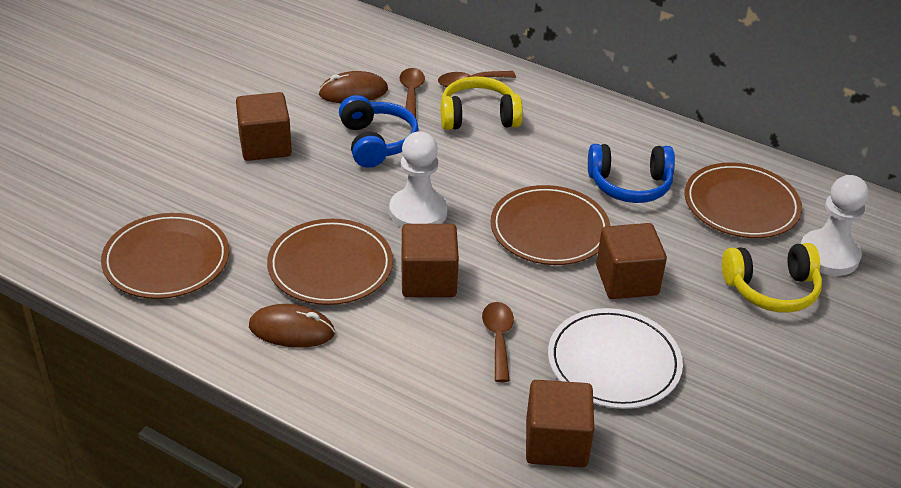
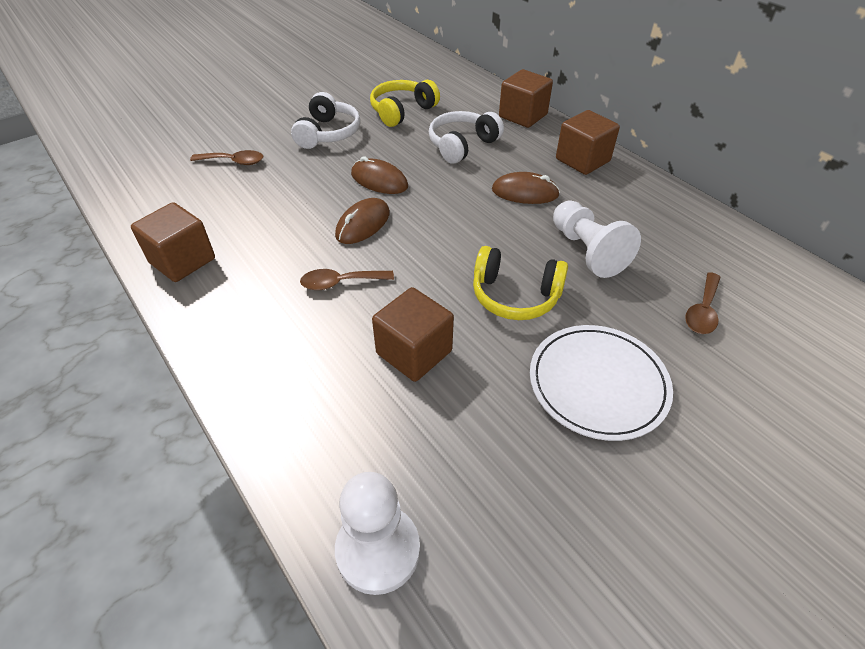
blue headphones: [339,95,419,168] [588,144,675,203] = 2 -> none = 0
brown mouse: [249,304,335,348] [318,71,388,103] = 2 -> [335,198,390,244] [351,156,408,194] [492,172,560,204] = 3
brown plate: [101,213,229,299] [267,219,393,305] [490,185,611,265] [684,163,802,238] = 4 -> none = 0
white headphones: none = 0 -> [291,92,361,149] [429,111,504,164] = 2

